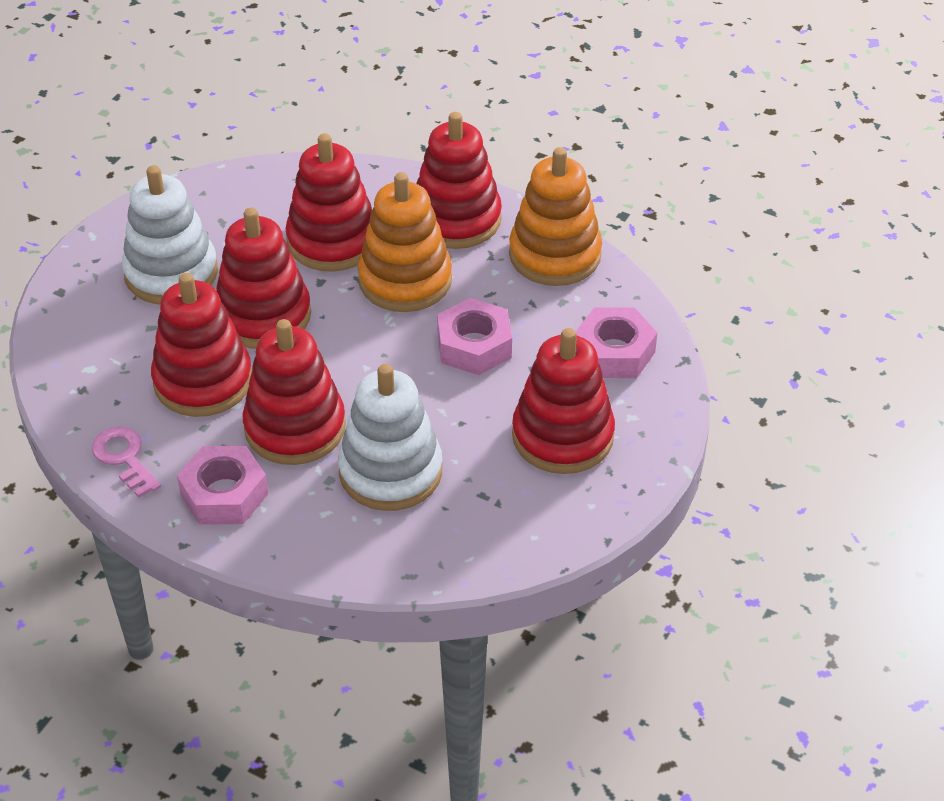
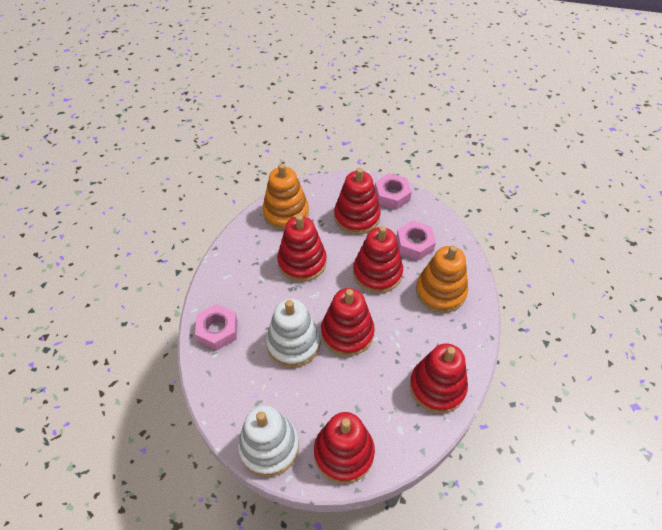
pink key: [92,426,161,498] = 1 -> none = 0

